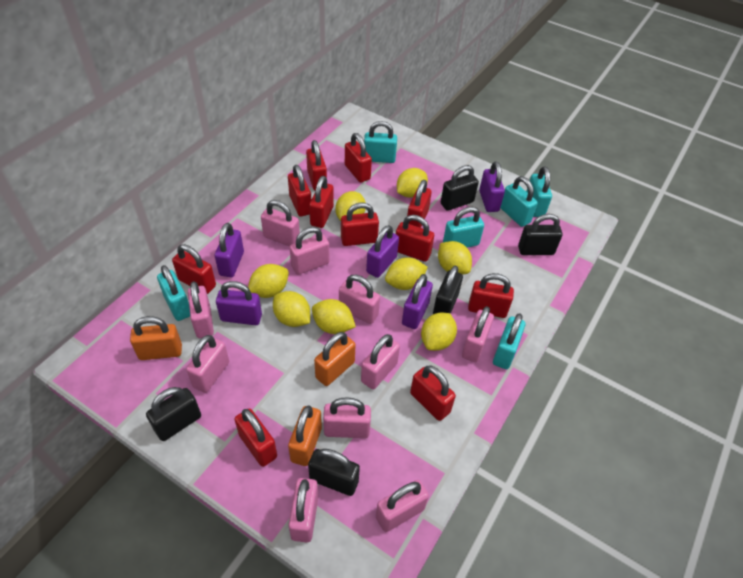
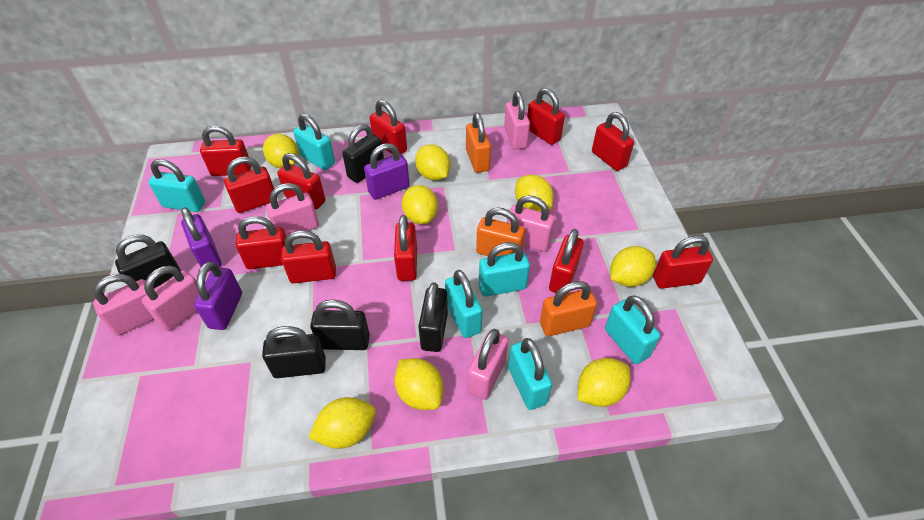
pink padlock: [186,335,229,393] [188,281,214,338] [261,200,300,247] [288,478,318,542] [289,227,330,275] [323,397,371,438] [339,275,380,324] [361,334,400,390] [376,480,429,532] [462,306,494,362] = 10 -> [93,274,154,336] [142,265,199,331] [266,183,319,237] [468,329,508,400] [504,91,530,150] [507,195,555,251] = 6
purple padlock: [215,223,244,277] [216,281,262,325] [366,225,399,278] [402,274,433,329] [479,162,505,212] = 5 -> [181,207,222,272] [194,261,242,330] [364,143,410,200] = 3

